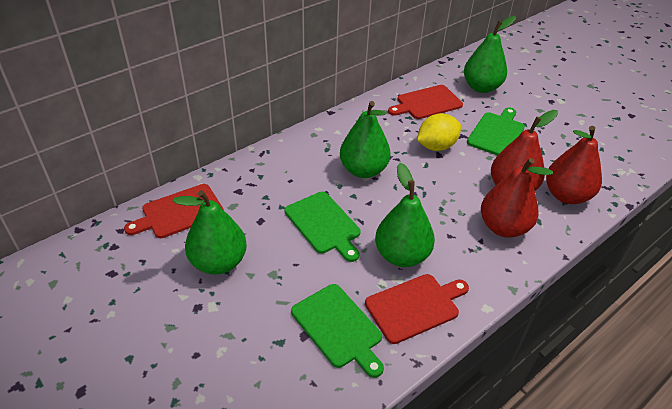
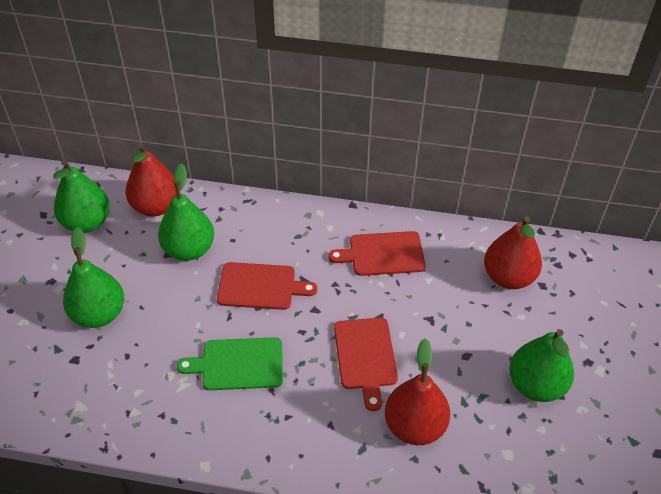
green cutting board: [285,192,361,262] [291,284,384,378] [467,107,525,156] = 3 -> [177,337,283,390] = 1
yellow lemon: [417,113,461,151] = 1 -> none = 0

